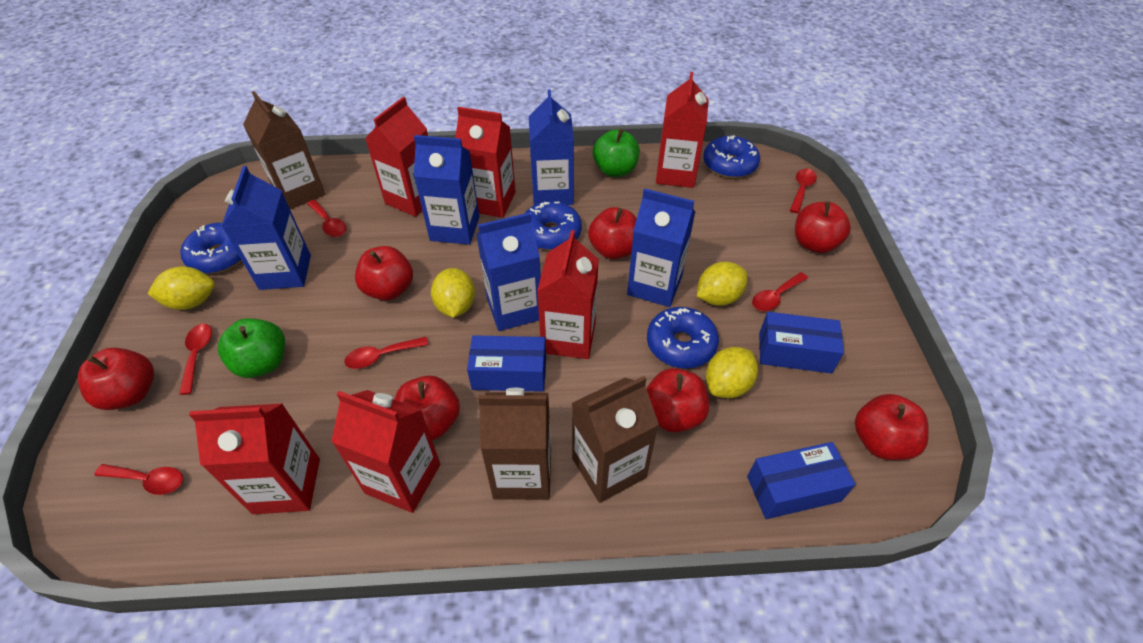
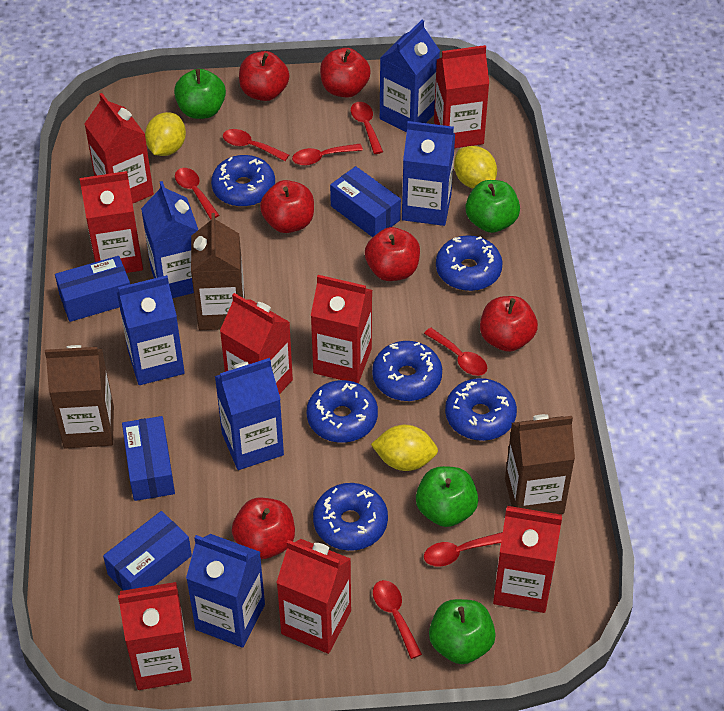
blue box: [467,335,546,392] [747,442,856,519] [759,312,844,374] = 3 -> [55,256,130,322] [103,511,192,590] [122,416,175,501] [330,166,401,237] = 4
blue carton: [221,166,311,290] [414,135,479,245] [476,213,541,331] [529,90,574,205] [627,188,695,307] = 5 -> [117,275,185,385] [141,181,198,298] [186,534,265,648] [215,358,284,470] [380,20,440,132] [402,121,455,226] = 6
blue donut: [180,223,241,274] [524,201,582,250] [647,307,719,368] [703,135,760,178] = 4 -> [211,155,275,207] [307,380,378,443] [313,483,388,551] [372,341,442,401] [436,235,502,291] [445,378,517,441] = 6
green apple: [218,318,285,378] [593,129,640,177] = 2 -> [174,69,226,119] [416,466,478,527] [429,599,496,664] [465,180,520,233] = 4
red apple: [78,348,154,410] [355,246,413,300] [394,376,460,440] [588,207,637,259] [647,368,709,433] [795,201,851,253] [855,394,929,460] = 7 -> [232,498,295,559] [239,51,289,101] [260,180,314,233] [320,48,371,98] [365,227,420,281] [480,296,538,352] = 6
red carton: [189,403,320,514] [331,390,440,513] [365,97,428,217] [455,107,516,218] [537,230,599,359] [656,72,709,188] = 6 -> [79,171,143,273] [84,93,154,204] [118,582,192,690] [220,293,293,394] [276,539,351,654] [311,275,372,383] [434,45,489,148] [493,506,562,613] = 8
red spoon: [94,464,183,495] [179,324,212,395] [307,200,347,237] [344,337,429,369] [752,272,808,311] [790,169,817,213] = 6 -> [175,168,219,219] [223,129,289,161] [292,144,363,166] [351,102,383,154] [373,580,422,659] [424,328,487,376] [424,532,503,566] = 7
yellow lemon: [148,266,215,310] [431,268,475,318] [697,262,748,306] [706,347,758,398] = 4 -> [145,112,186,156] [371,425,438,471] [454,146,497,189] = 3

